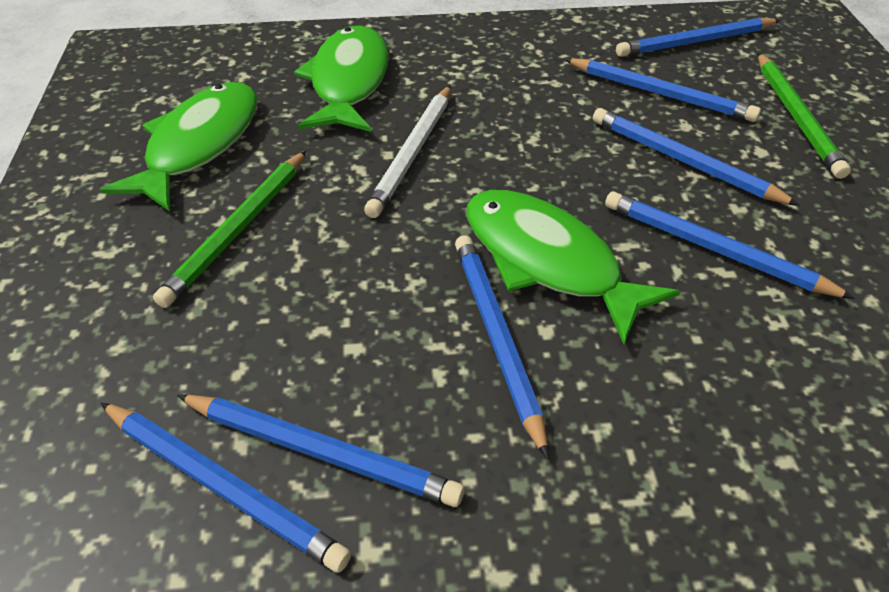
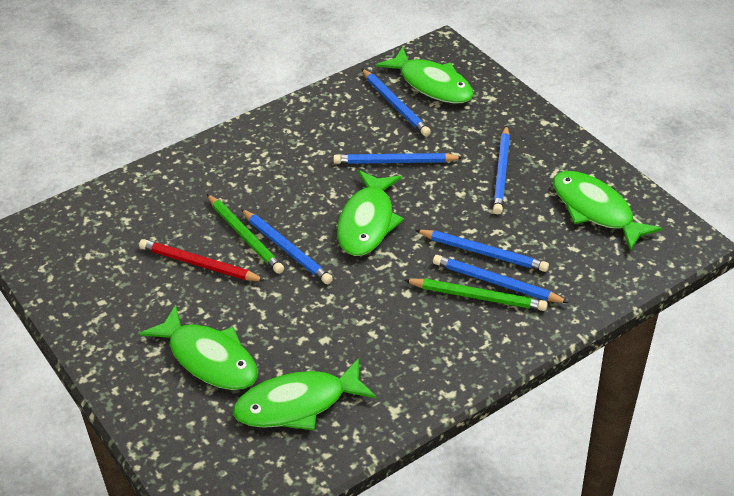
blue pencil: [101,403,351,573] [177,395,464,507] [455,235,548,459] [564,58,761,122] [593,108,800,206] [605,191,855,299] [616,18,780,57] = 7 -> [241,209,333,284] [333,153,464,164] [362,69,431,136] [415,230,549,272] [433,255,569,303] [493,125,510,214] = 6
green fish: [100,82,257,211] [294,25,388,132] [467,190,680,344] = 3 -> [139,305,257,390] [233,358,376,430] [337,170,404,256] [376,47,473,104] [553,171,663,251] = 5
red pencil: none = 0 -> [139,239,266,281] = 1
white pencil: [364,85,451,218] = 1 -> none = 0

